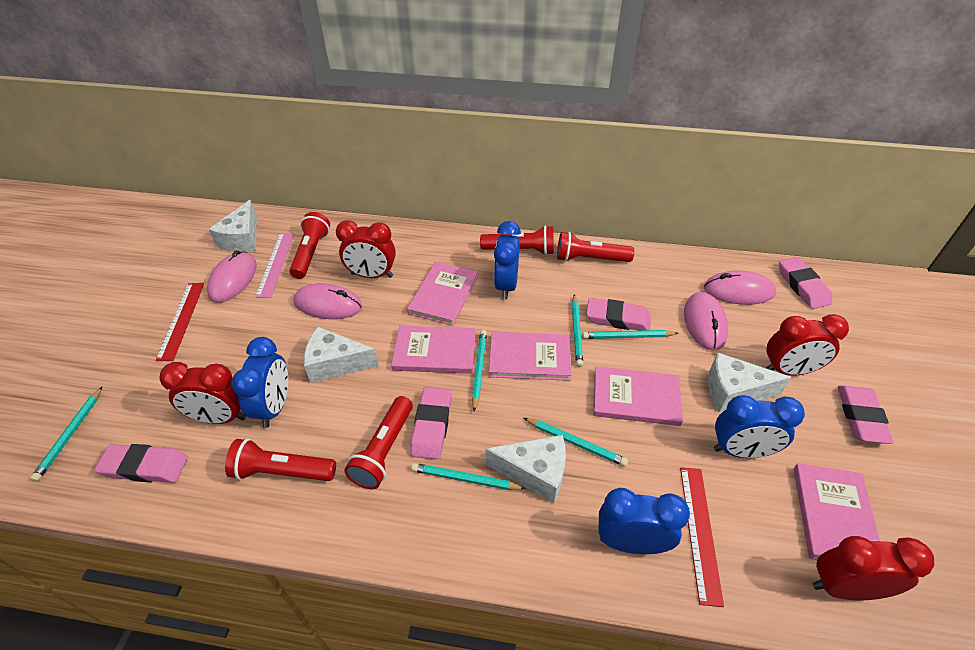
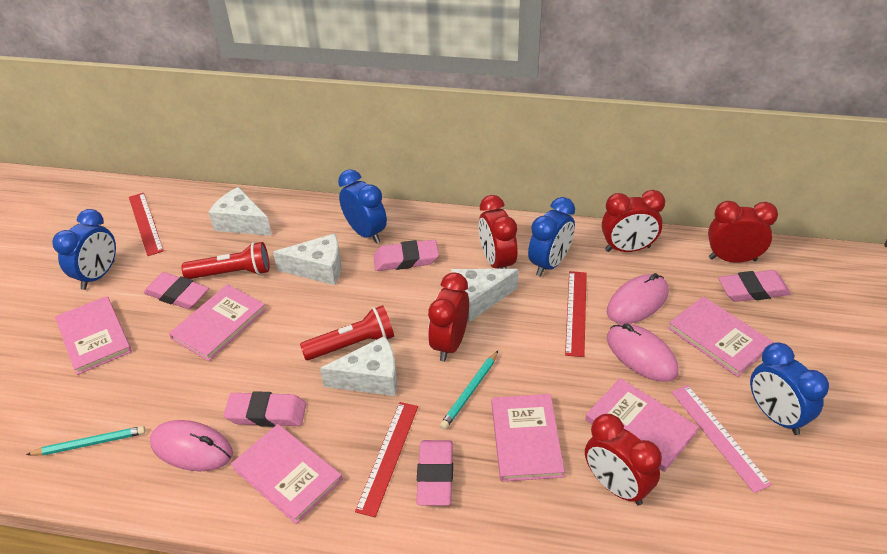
pink book: [391,326,476,374] [407,262,478,326] [489,332,571,381] [593,366,683,426] [794,463,880,560] = 5 -> [55,296,132,375] [169,284,266,361] [231,424,343,524] [491,394,565,482] [585,378,699,472] [668,296,773,377] = 6
pink mouse: [207,250,257,303] [293,283,362,319] [684,292,728,350] [704,270,776,305] = 4 -> [150,420,233,471] [607,273,669,324] [607,324,679,382] = 3
red clock: [159,362,246,424] [336,220,396,278] [766,314,849,376] [813,536,934,600] = 4 -> [428,272,469,362] [479,195,517,269] [585,414,662,505] [602,190,665,252] [708,201,778,263] = 5
red flashlight: [225,439,336,481] [289,212,330,279] [344,396,413,489] [480,225,553,255] [557,232,634,262] = 5 -> [181,242,269,279] [300,305,394,360] = 2
red ruler: [155,283,204,361] [680,467,724,607] = 2 -> [129,193,164,256] [355,402,418,517] [565,271,587,357] = 3
turquoise pencil: [30,386,103,482] [411,463,526,490] [472,330,487,412] [524,418,628,467] [572,294,583,367] [582,330,679,339] = 6 -> [26,426,146,456] [440,351,498,430] = 2

